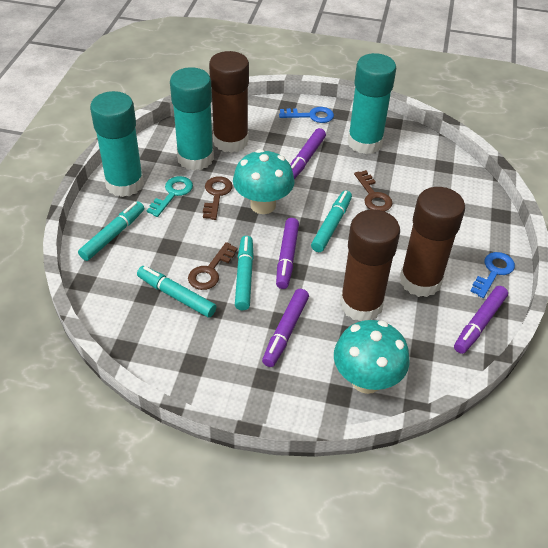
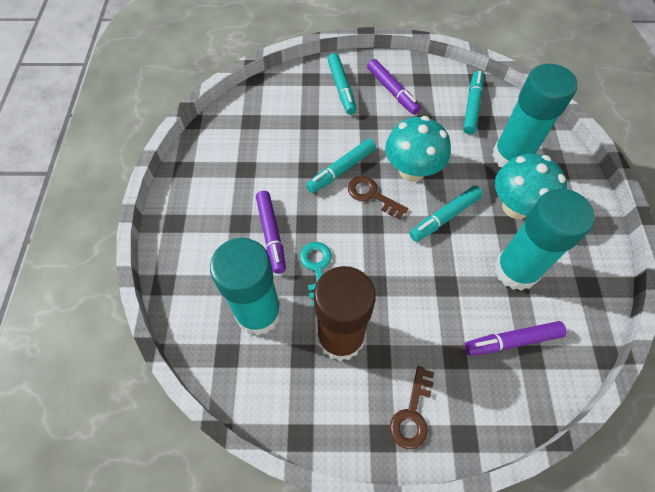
blue key: [279,107,334,123] [471,252,515,298] = 2 -> none = 0
brown glue stick: [209,51,249,153] [340,209,400,321] [400,187,465,297] = 3 -> [314,266,376,361] = 1
brown key: [188,242,238,290] [203,176,233,220] [354,170,393,211] = 3 -> [348,176,408,219] [390,366,434,449] = 2
purple marker: [262,289,309,367] [276,218,299,289] [290,128,326,179] [454,286,508,354] = 4 -> [256,191,286,274] [367,59,421,115] [465,321,567,356] = 3

